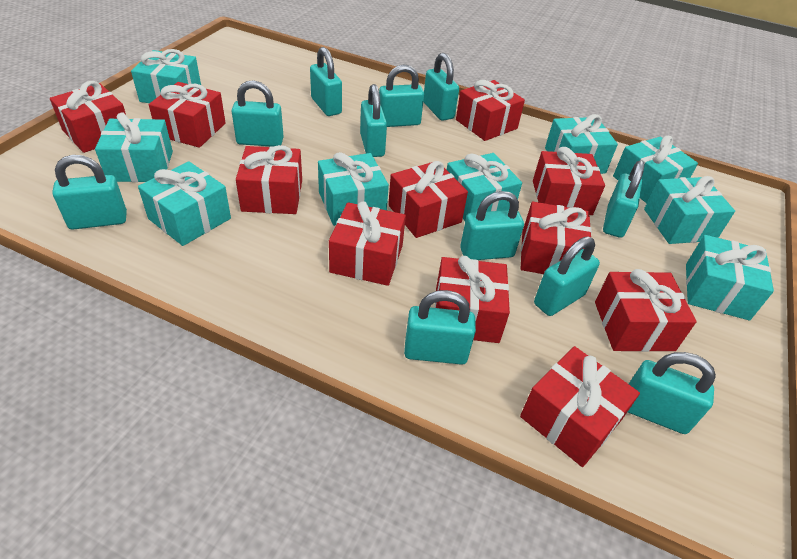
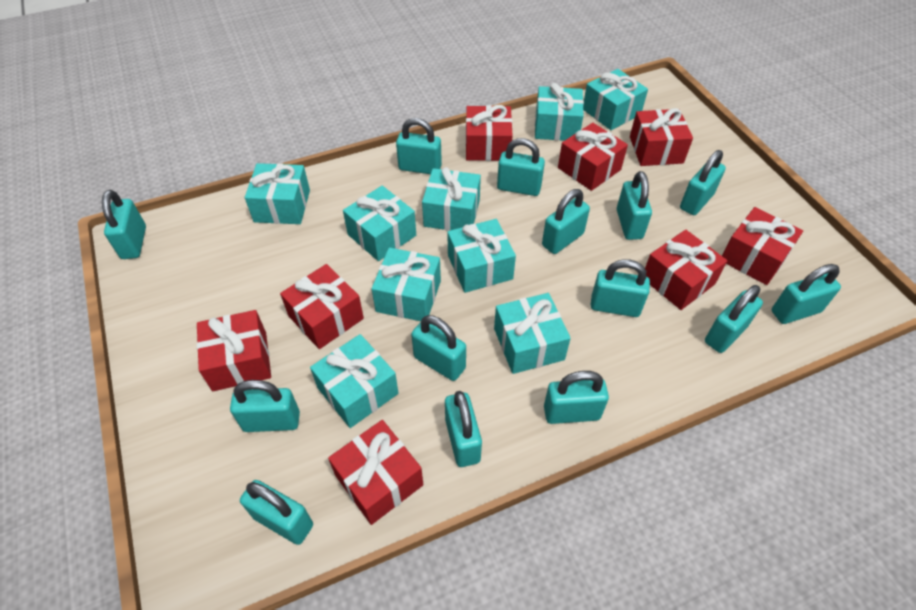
red gift: [50,81,126,153] [149,82,226,148] [236,145,302,214] [329,201,406,286] [388,161,468,238] [434,256,510,343] [456,80,525,141] [520,346,640,467] [521,202,592,274] [533,147,605,215] [595,269,697,352] = 11 -> [197,310,271,391] [280,264,364,349] [328,420,423,525] [466,105,513,161] [558,123,628,191] [630,108,693,166] [645,230,727,310] [722,207,803,285] = 8
turquoise padlock: [52,155,127,229] [232,80,284,147] [310,47,342,116] [360,84,387,157] [379,64,424,127] [404,290,476,365] [423,53,459,121] [460,191,524,260] [534,237,600,316] [603,161,644,238] [628,352,716,434] = 11 -> [102,190,146,259] [230,380,300,432] [240,480,313,545] [396,118,442,174] [411,315,466,381] [445,391,482,467] [497,138,545,196] [542,189,590,254] [544,371,609,424] [591,259,650,317] [617,171,652,240] [680,150,726,215] [705,285,763,353] [772,264,841,324] = 14

